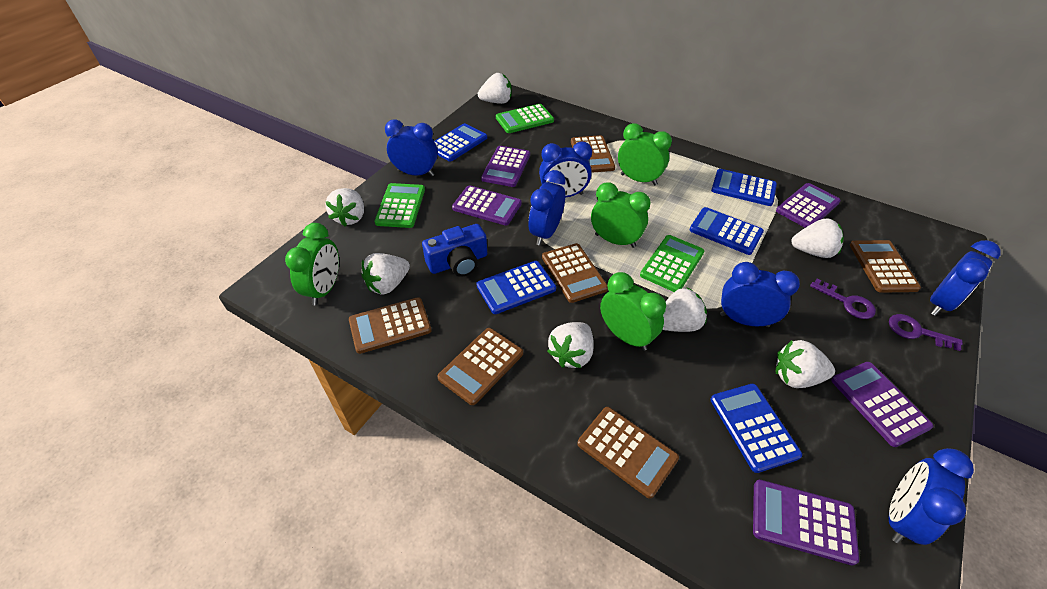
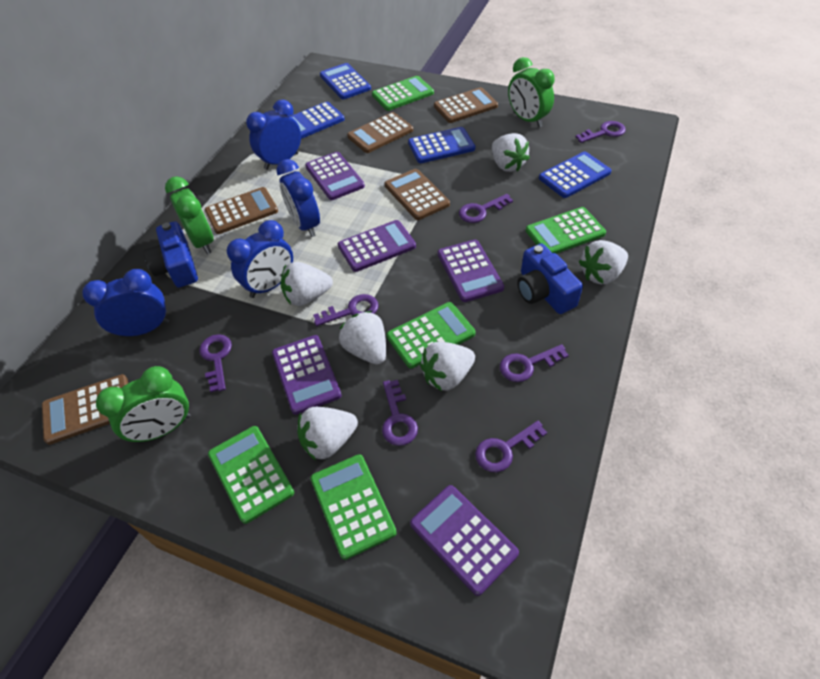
blue calculator: [434,123,487,162] [476,261,556,314] [689,207,764,255] [711,169,777,206] [711,384,802,473] = 5 -> [291,102,345,139] [320,63,371,99] [408,127,475,163] [539,151,611,198] = 4
blue camera: [422,224,487,277] = 1 -> [144,221,198,288] [517,243,583,314] = 2
blue clock: [385,119,438,176] [529,170,566,245] [539,141,592,198] [720,262,800,327] [889,448,974,545] [930,240,1001,316] = 6 -> [83,269,169,338] [227,220,293,298] [246,99,301,170] [276,159,320,237] = 4
brown calculator: [349,297,432,354] [437,328,523,405] [542,243,608,303] [571,135,615,173] [577,407,679,499] [850,240,921,293] = 6 -> [42,374,128,445] [205,187,278,234] [347,112,413,153] [385,169,450,220] [434,87,498,123] = 5
green calculator: [374,183,425,228] [496,104,554,133] [640,235,704,292] = 3 -> [208,426,294,524] [310,454,397,560] [372,76,434,111] [387,302,475,368] [526,207,606,254] = 5
green clock: [285,223,339,305] [591,182,651,248] [600,272,666,351] [618,123,672,185] = 4 -> [96,366,190,443] [165,176,214,254] [508,57,555,127] = 3
purple key: [810,279,876,319] [889,314,963,351] = 2 -> [199,334,232,392] [313,294,379,326] [382,380,418,446] [459,194,513,223] [475,421,547,472] [500,344,569,382] [576,121,626,143] = 7
white strawberry: [325,188,364,226] [361,253,410,295] [478,73,512,104] [547,322,594,368] [662,287,707,332] [776,340,835,388] [791,218,844,258] = 7 -> [280,262,333,306] [297,407,358,461] [339,311,386,365] [420,342,475,391] [492,133,530,172] [579,240,628,284] = 6

